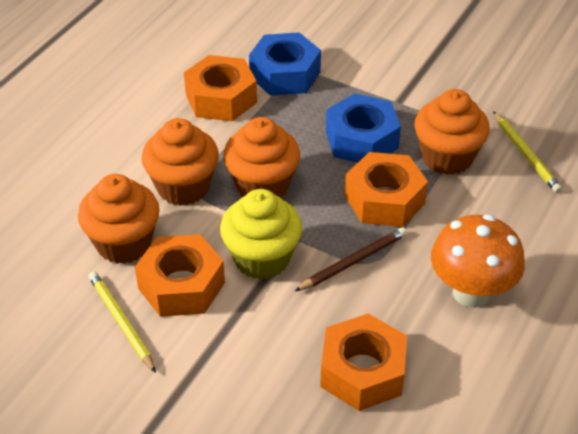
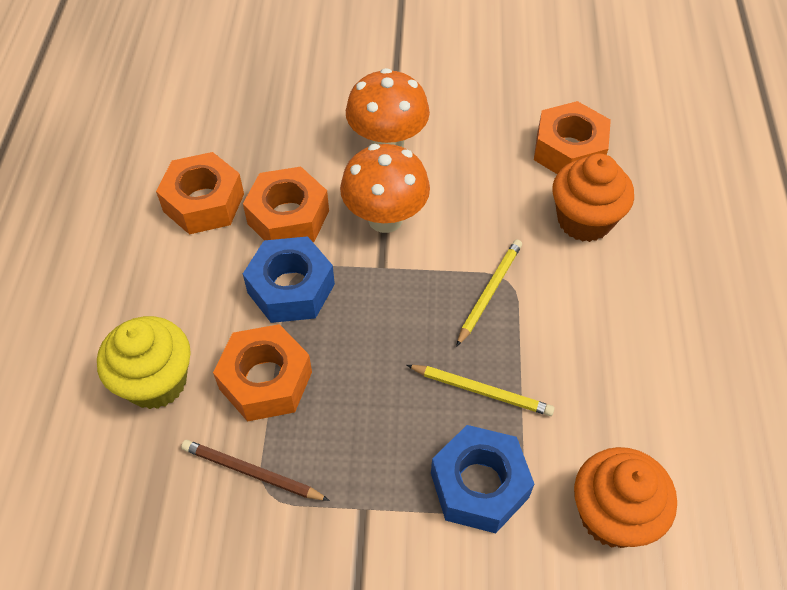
orange cupcake: [78,174,160,264] [142,118,219,206] [223,117,300,198] [414,89,490,175] = 4 -> [553,154,634,242] [574,447,677,548] = 2
orange mushroom: [431,214,525,308] = 1 -> [340,144,430,233] [346,68,430,148] = 2

